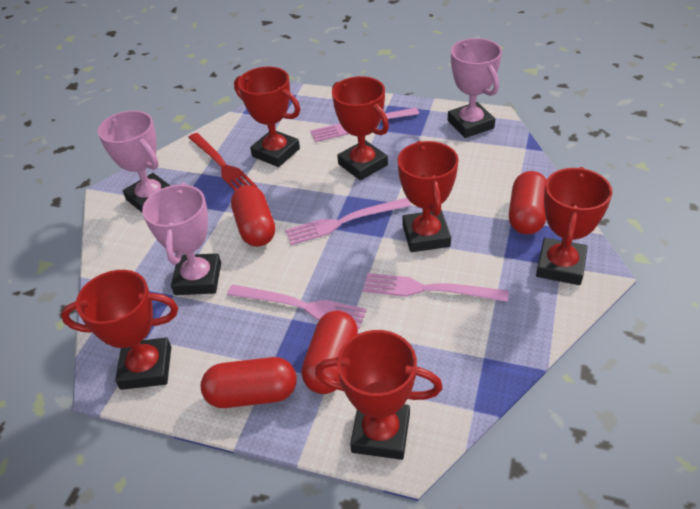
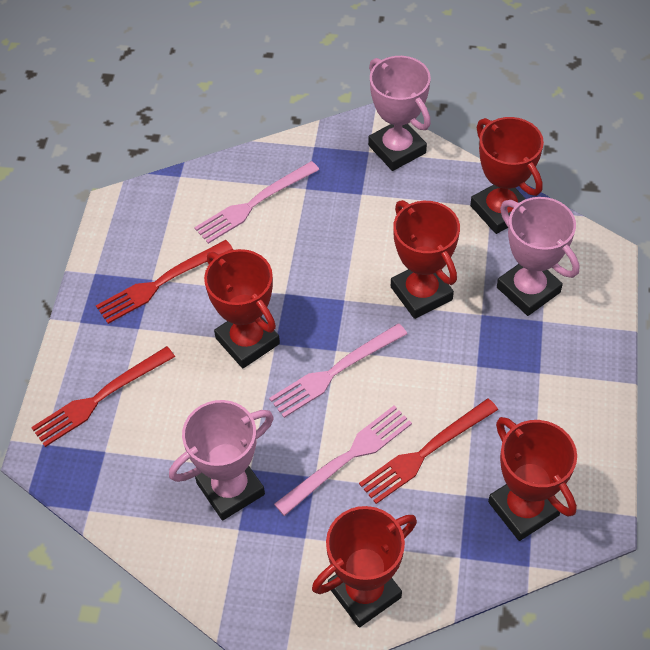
pink fork: [227,284,367,329] [285,198,411,245] [310,107,419,142] [363,273,509,302] = 4 -> [194,161,319,244] [269,323,407,418] [274,406,412,516] = 3
red capsule: [201,357,297,408] [231,185,275,247] [301,311,358,394] [509,171,547,235] = 4 -> none = 0
red fork: [188,133,257,191] = 1 -> [31,346,175,447] [96,240,233,324] [359,398,498,504] = 3
red trophy: [61,270,178,390] [234,67,300,167] [315,330,443,460] [332,76,389,181] [397,141,459,252] [536,167,613,285] = 6 -> [204,249,280,368] [312,506,417,627] [391,200,460,319] [470,117,544,234] [488,417,577,541] = 5

